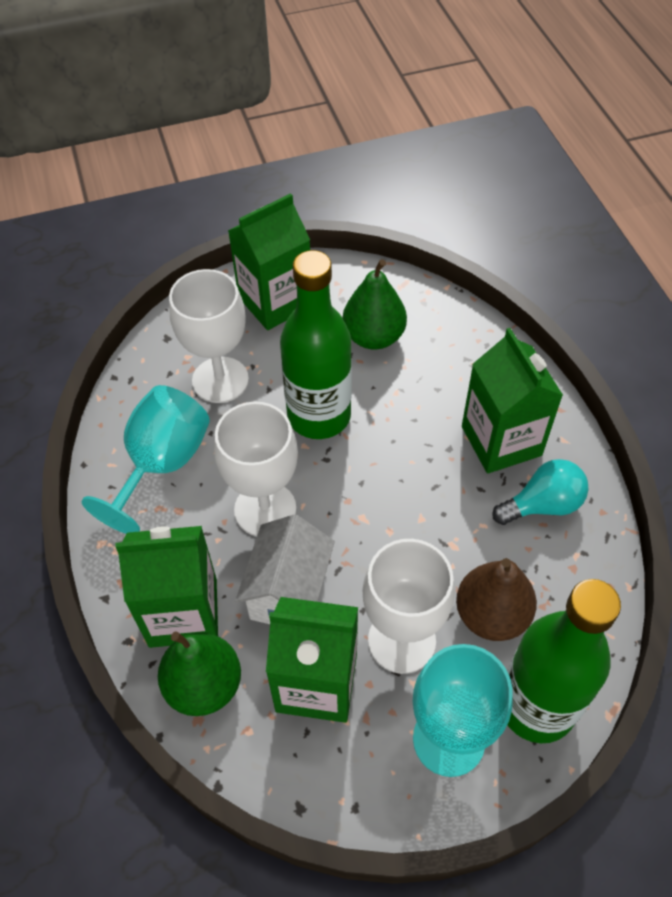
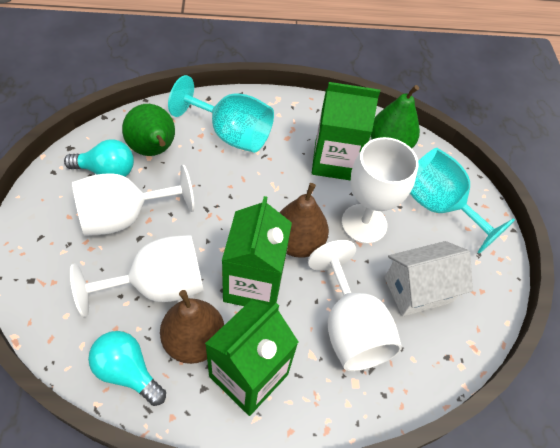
brown pear: [456,558,537,641] = 1 -> [160,290,224,364] [279,183,329,258] = 2
green bottle: [280,250,352,439] [507,579,621,743] = 2 -> none = 0
green carton: [115,526,218,648] [228,193,310,330] [266,597,358,723] [462,328,563,473] = 4 -> [205,300,298,416] [222,196,292,306] [312,82,380,181] = 3
turquoise light bulb: [492,459,589,525] = 1 -> [64,140,134,177] [88,331,166,406] = 2
white goblet: [169,269,249,403] [214,401,298,536] [363,539,455,674] = 3 -> [70,235,204,317] [72,165,194,236] [308,240,402,371] [341,137,419,244] = 4

